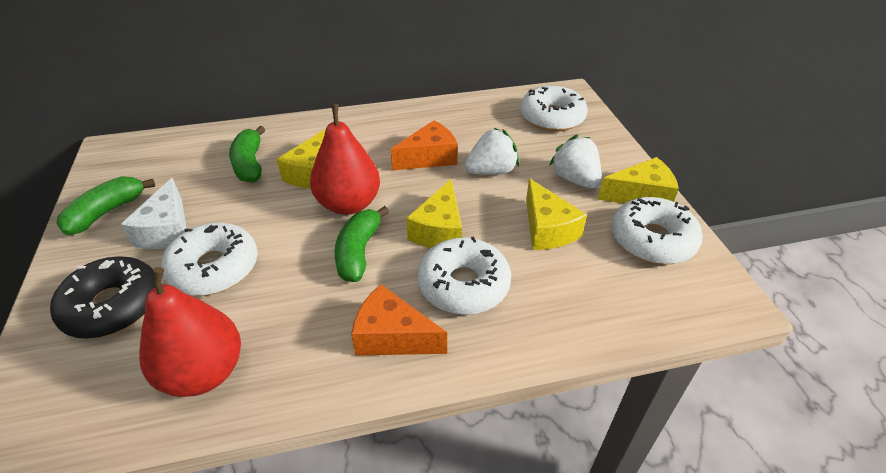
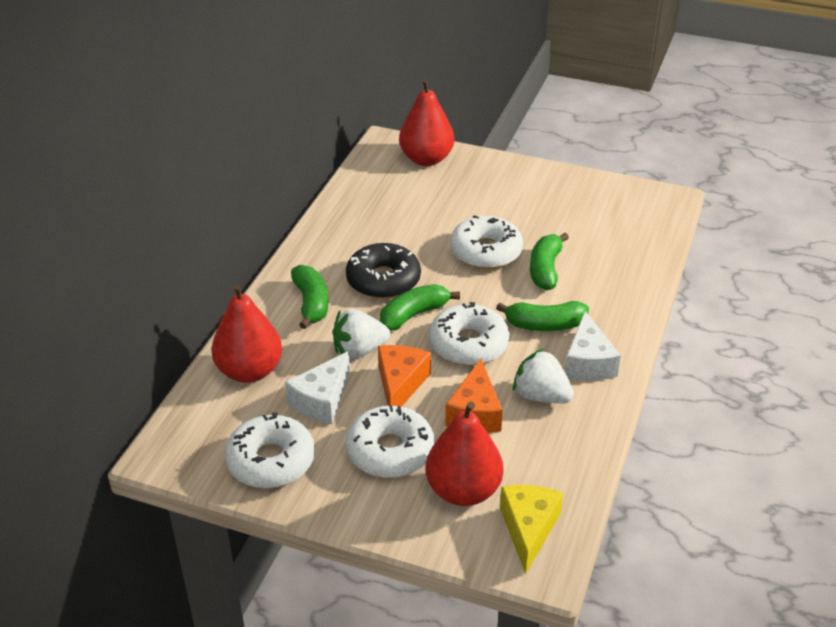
green banana: [56,176,155,235] [229,126,265,183] [334,206,389,282] = 3 -> [291,265,328,329] [380,284,460,331] [496,301,589,331] [530,233,569,290] = 4
red pear: [139,267,241,397] [310,104,380,215] = 2 -> [211,284,282,383] [399,79,454,166] [425,402,503,506] = 3
white cheese: [121,178,187,249] = 1 -> [285,351,350,424] [565,311,621,380] = 2
yellow cheese: [277,129,326,189] [406,179,462,248] [526,178,587,250] [598,157,679,204] = 4 -> [500,485,563,574] = 1

